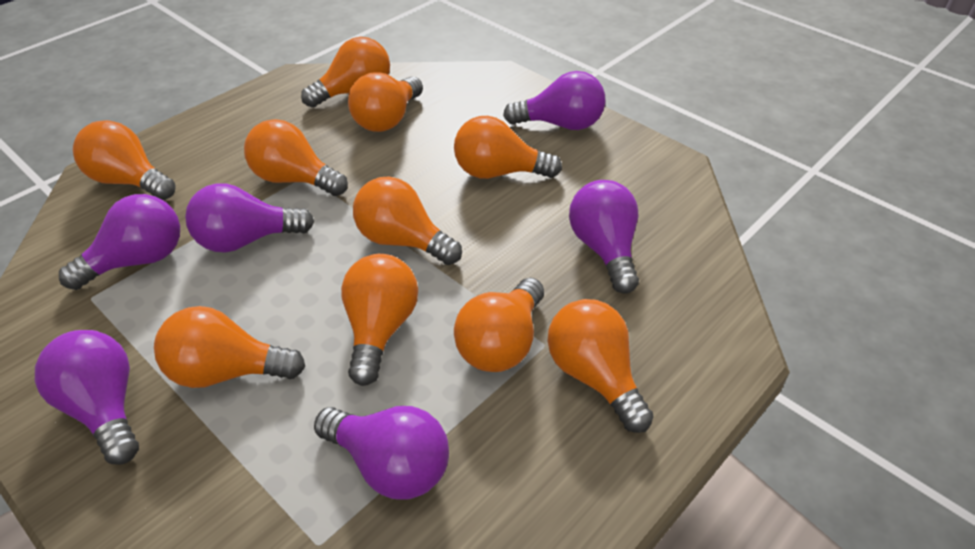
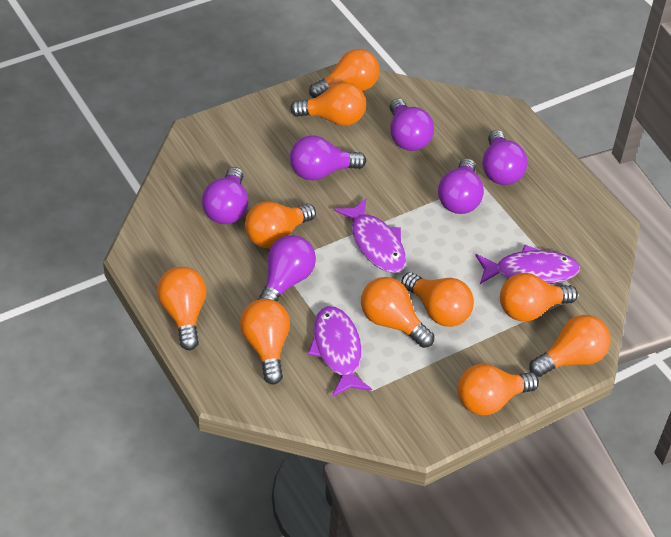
purple fish: none = 0 -> [308,306,372,397] [334,198,406,273] [475,245,580,284] = 3

